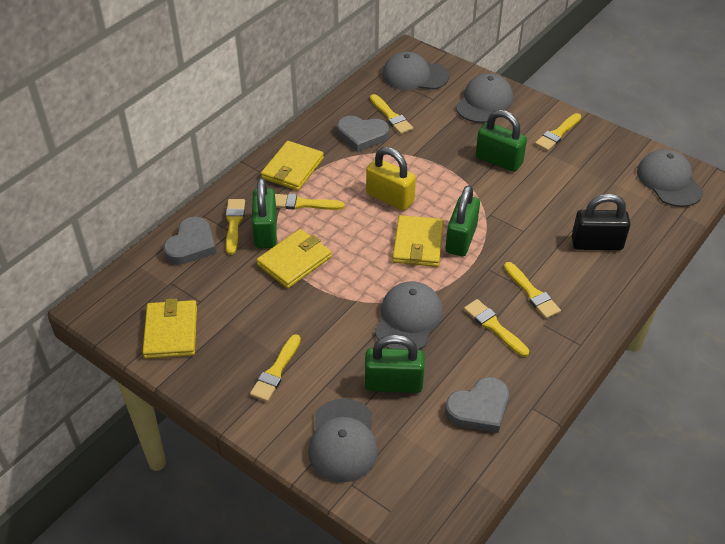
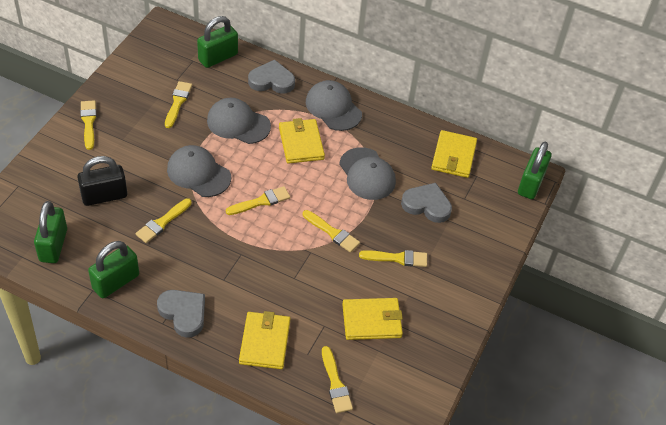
grey cap: [308,398,378,482] [375,281,443,350] [382,52,449,90] [456,73,513,123] [637,149,703,207] = 5 -> [167,145,231,197] [207,98,271,144] [306,80,362,131] [339,147,396,200] = 4
yellow padlock: [366,147,416,211] = 1 -> none = 0

